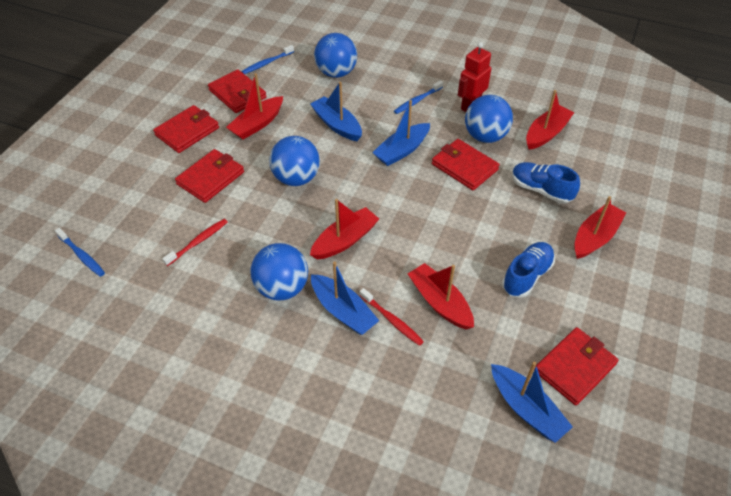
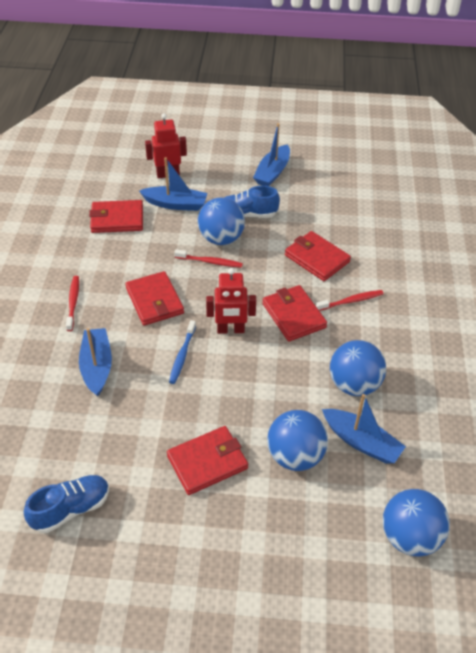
blue toothbrush: [55,228,105,277] [241,45,294,74] [394,80,443,114] = 3 -> [169,320,196,384] = 1
red boat: [226,73,283,140] [310,199,379,260] [408,263,474,329] [526,90,574,150] [574,196,626,259] = 5 -> none = 0
red robot: [458,42,491,112] = 1 -> [145,113,187,178] [206,268,256,334] = 2
red toothbrush: [162,219,228,266] [360,288,424,346] = 2 -> [66,276,79,331] [174,249,243,268] [316,290,384,311] = 3

